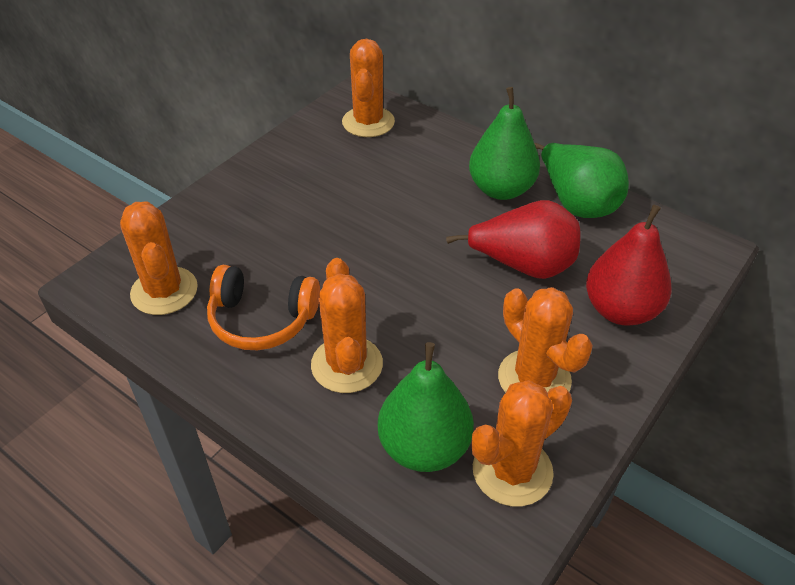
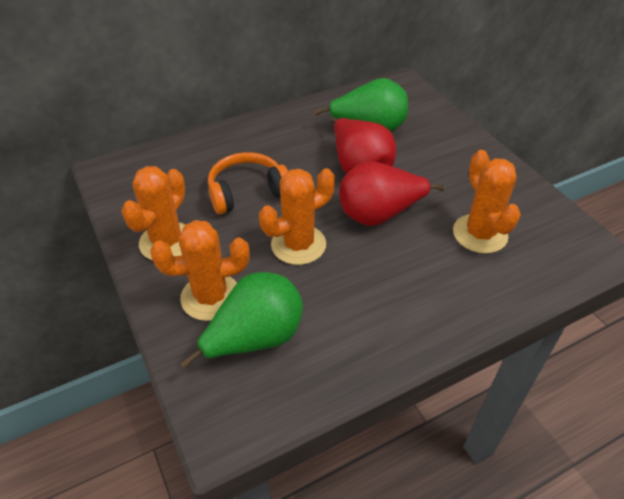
green pear: [378,342,474,472] [469,87,540,200] [534,143,629,218] = 3 -> [181,272,303,368] [315,78,408,132] = 2
orange cactus: [120,201,198,315] [311,258,383,393] [342,39,395,137] [472,380,572,507] [498,287,593,393] = 5 -> [121,166,185,260] [150,220,250,321] [259,168,335,265] [453,150,521,254] = 4

